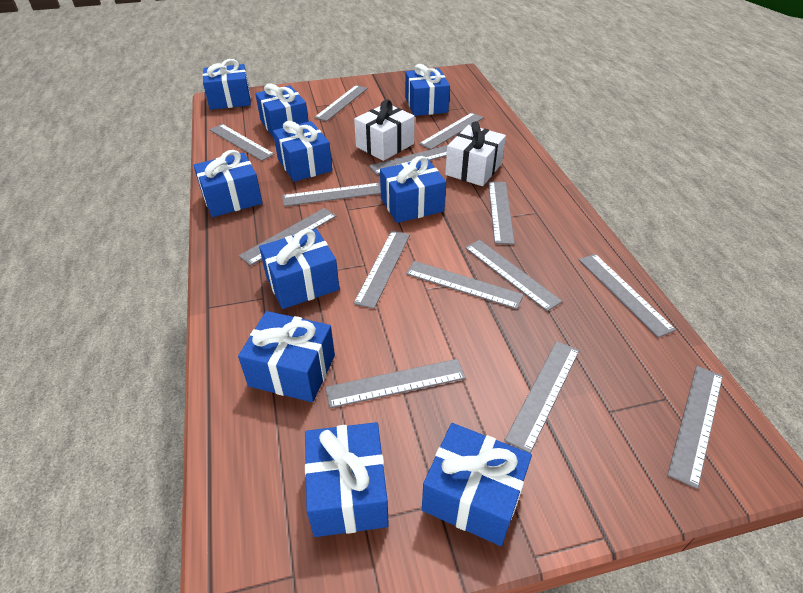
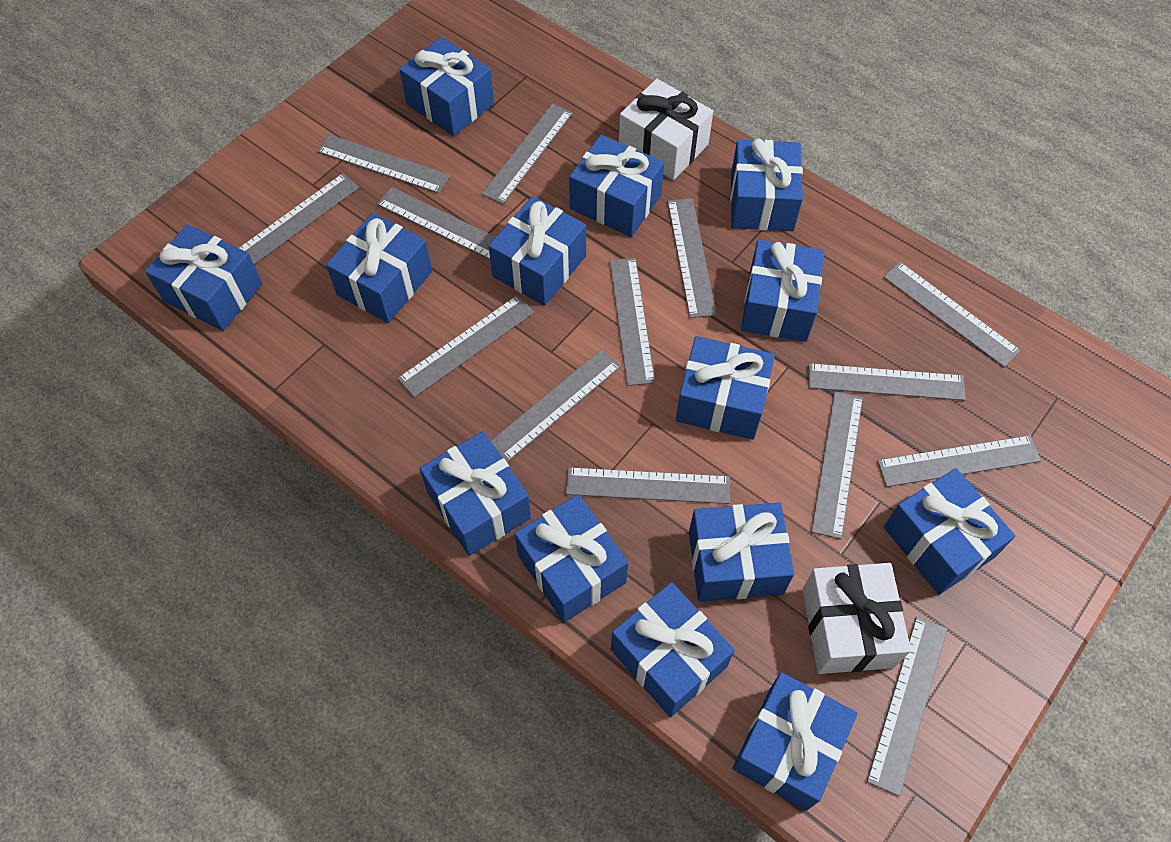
blue gift: [193,150,263,217] [203,59,251,110] [238,311,335,402] [255,84,309,138] [259,229,339,309] [273,121,332,182] [305,422,389,537] [380,156,446,223] [405,64,450,116] [422,423,532,546] = 10 -> [145,224,263,331] [326,213,432,323] [399,37,494,136] [420,431,531,556] [489,196,586,306] [515,494,628,623] [569,135,664,237] [611,582,735,717] [676,336,775,440] [689,503,794,602] [730,139,803,231] [732,672,858,811] [741,240,824,342] [884,468,1015,595] = 14

